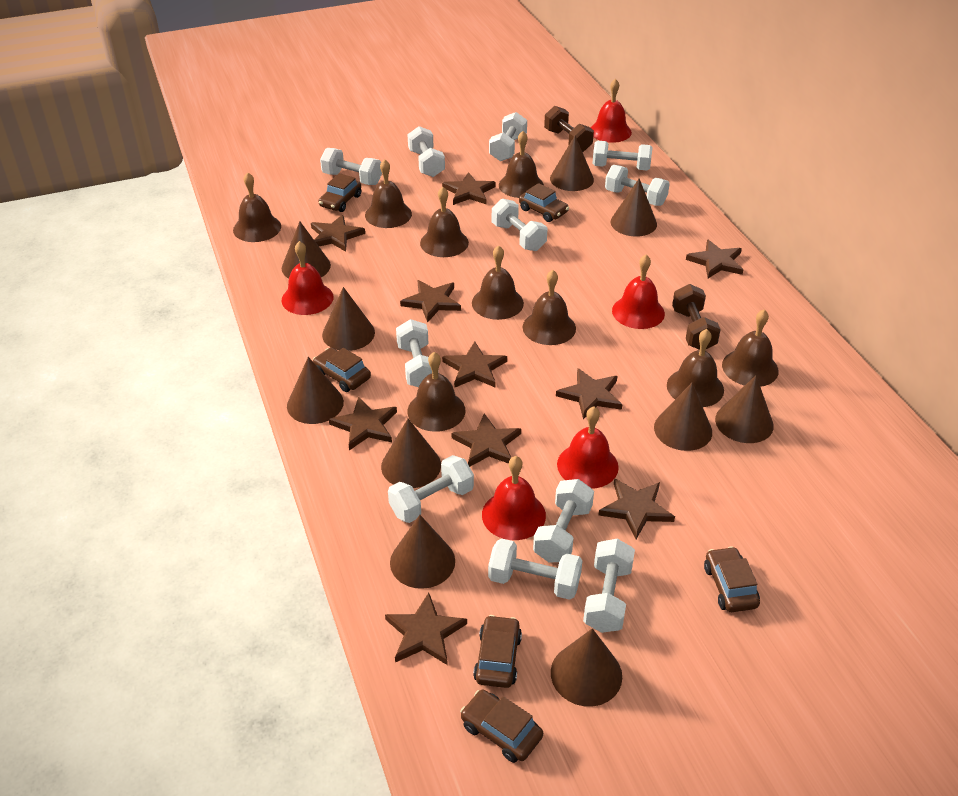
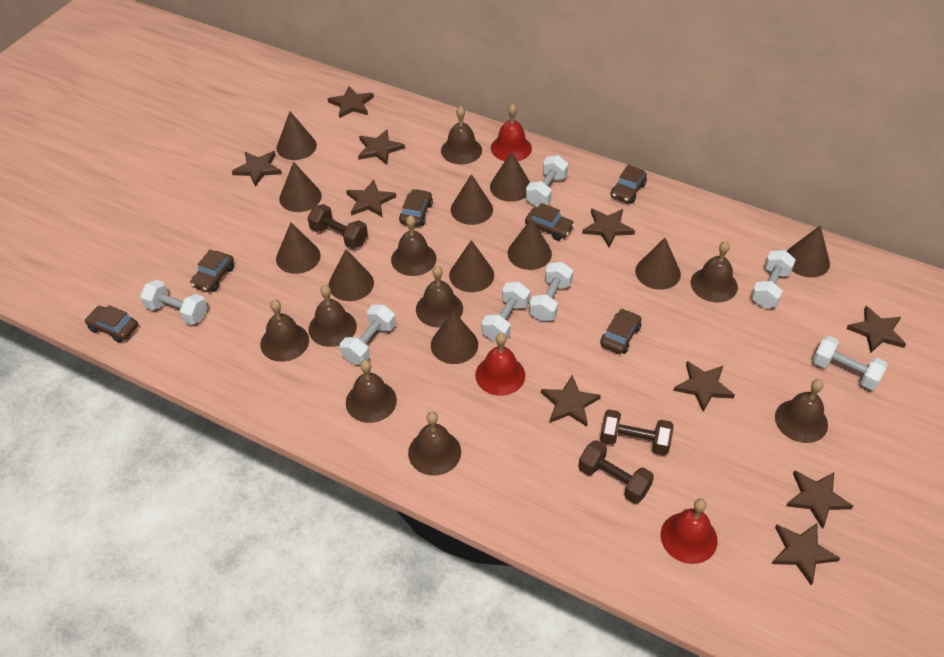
brown cone: [282,221,331,278] [287,357,344,424] [322,287,375,351] [381,419,441,488] [390,515,455,589] [550,136,594,191] [551,628,622,707] [611,178,657,236] [654,383,712,451] [715,375,774,443] = 10 -> [276,111,317,160] [276,222,321,274] [279,162,322,212] [329,249,374,301] [431,311,478,364] [449,240,494,292] [451,174,493,225] [490,151,530,202] [508,218,552,270] [635,238,681,290] [787,226,830,278] = 11
brown dumbbell: [544,106,594,152] [672,284,721,350] = 2 -> [308,204,368,249] [578,440,654,503] [600,409,673,455] = 3
red bell: [281,241,333,315] [482,456,546,540] [557,406,619,489] [590,79,632,143] [612,255,665,329] = 5 -> [475,333,525,396] [491,104,532,161] [660,499,718,564] = 3
white dumbbell: [320,148,382,185] [388,455,474,523] [396,319,432,387] [407,126,445,177] [488,538,583,600] [489,112,527,161] [492,199,547,251] [533,479,594,563] [583,539,635,633] [592,140,653,170] [605,165,670,206] = 11 -> [140,280,207,325] [340,304,396,365] [482,282,530,342] [526,155,569,207] [529,262,573,321] [751,250,796,308] [813,336,888,390] = 7

